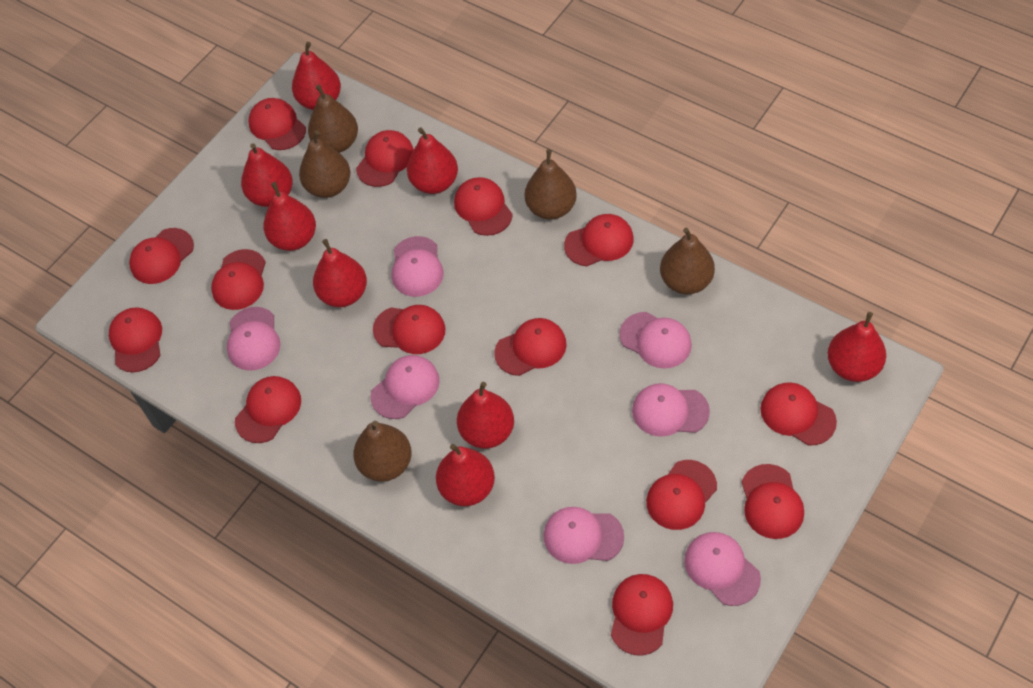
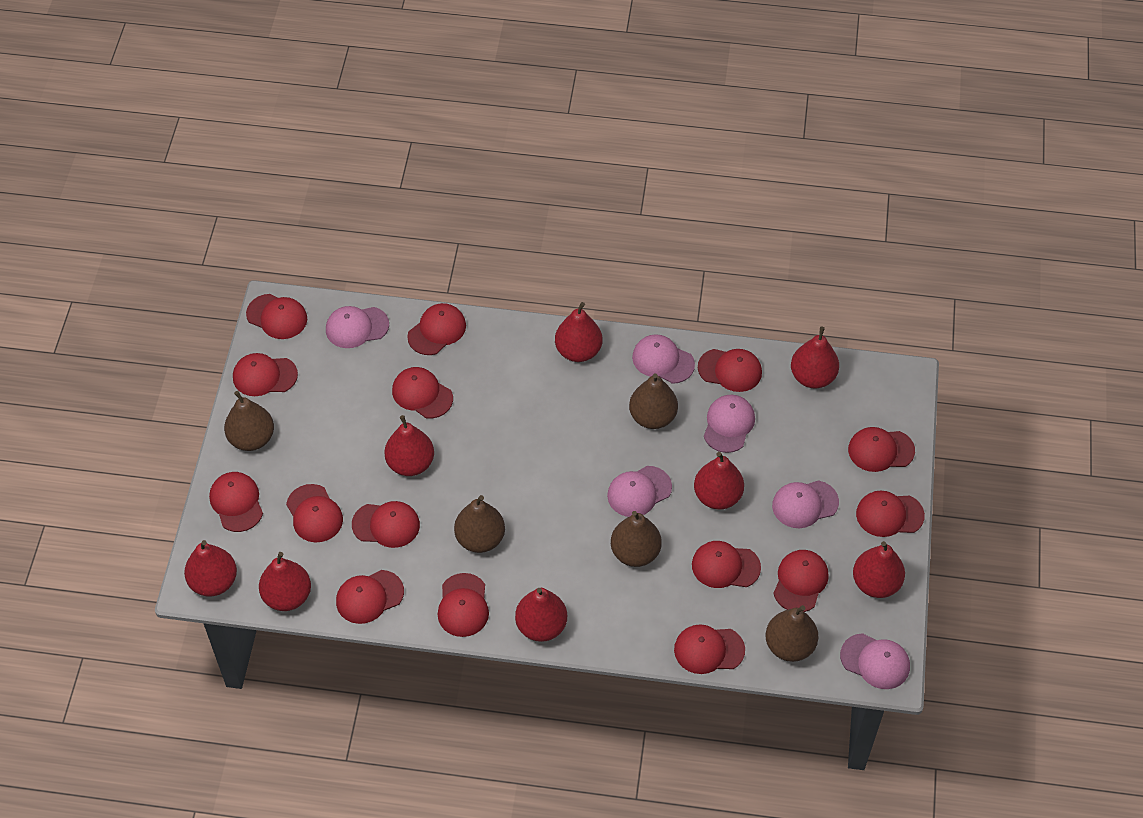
pink cap: [227,307,280,371] [370,355,440,419] [392,236,444,297] [543,507,624,564] [619,312,692,369] [632,383,710,437] [684,532,761,606] = 7 -> [326,306,389,348] [607,466,672,517] [632,334,695,384] [704,395,755,453] [772,480,839,528] [840,633,910,689] = 6
red cap: [109,307,162,373] [129,228,194,284] [211,249,266,310] [235,376,301,443] [248,98,306,150] [356,130,414,187] [373,305,445,354] [454,177,513,236] [494,318,567,376] [564,214,634,266] [611,574,673,656] [646,460,717,530] [742,464,804,539] [760,382,837,445] = 14 -> [209,472,263,532] [233,353,298,396] [246,294,307,339] [286,484,343,543] [336,570,404,624] [352,501,420,548] [392,367,453,418] [407,303,466,355] [438,573,489,637] [674,624,745,674] [692,541,761,588] [698,349,762,392] [773,550,829,612] [848,427,915,472] [856,490,925,537] = 15

